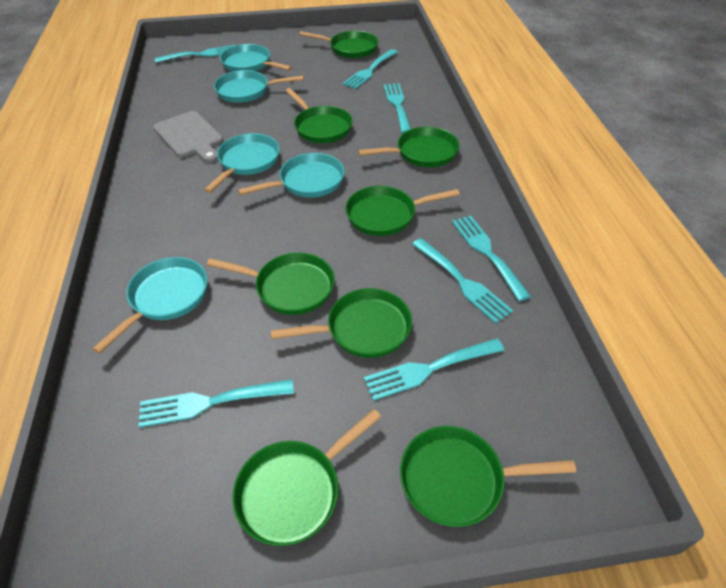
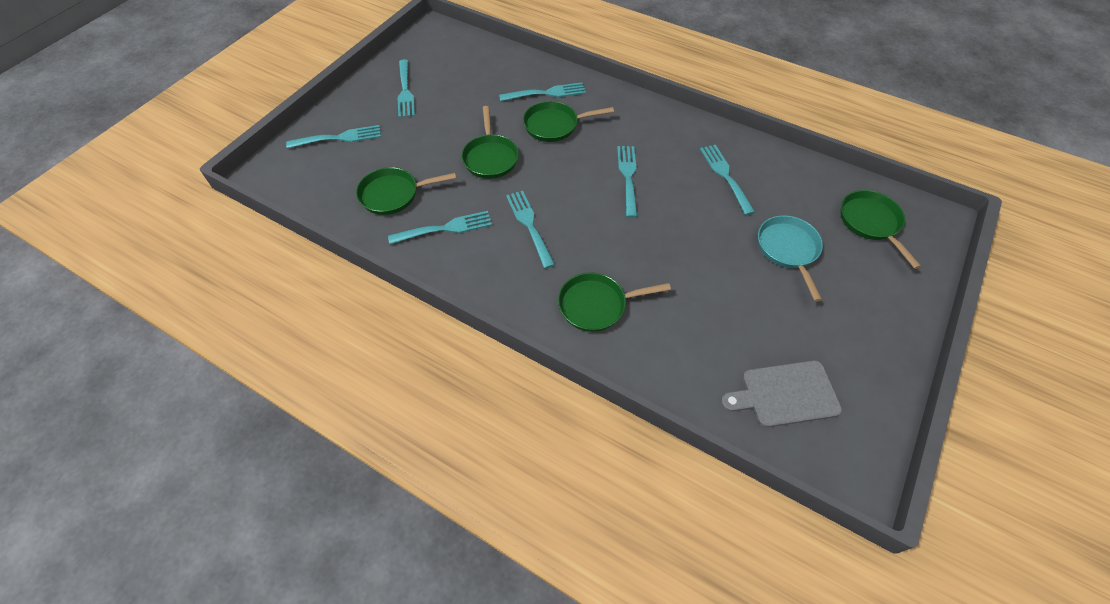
green pan: [207,253,335,315] [232,409,381,546] [270,288,412,358] [285,88,353,143] [299,31,378,58] [345,186,460,236] [358,127,460,167] [400,426,576,527] = 8 -> [356,167,456,215] [461,106,519,179] [523,101,614,142] [558,272,671,332] [840,190,921,269] = 5
turquoise pan: [92,257,208,353] [204,133,280,193] [214,70,304,103] [220,44,292,72] [238,153,345,198] = 5 -> [758,215,823,302] = 1

